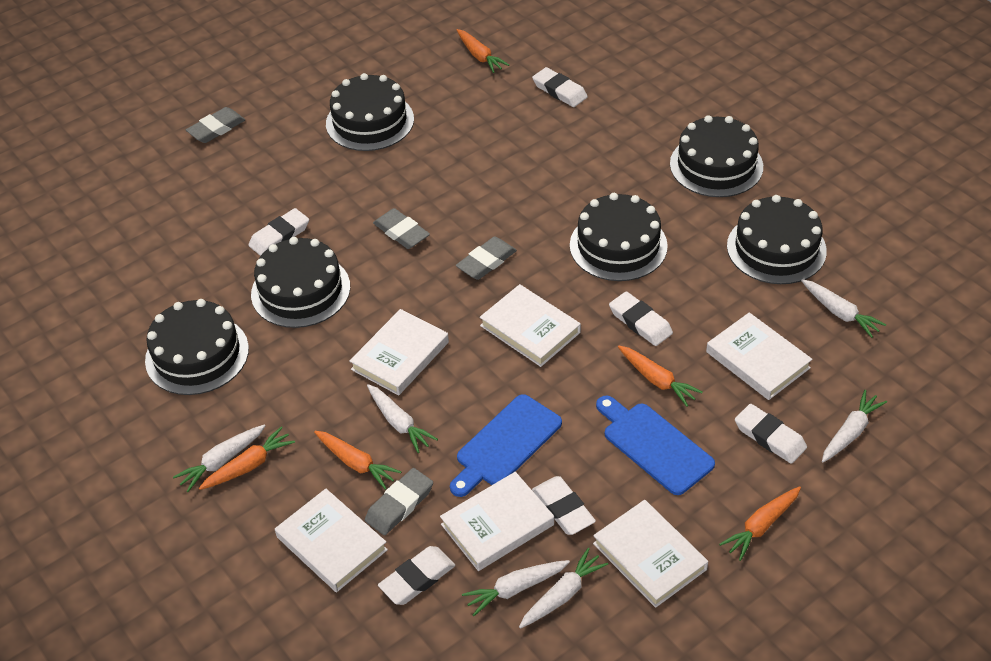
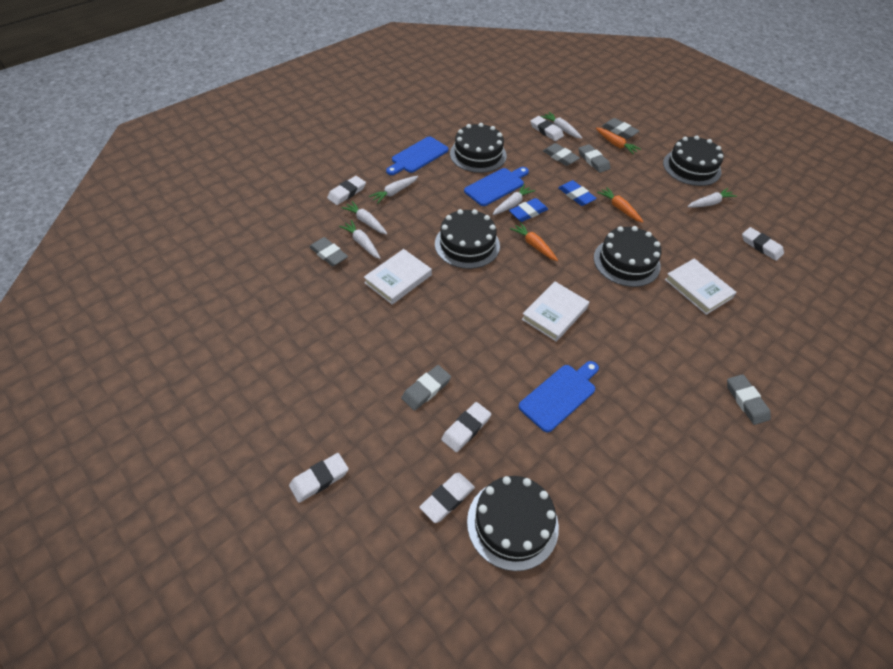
black cake: [145,299,249,395] [251,237,350,328] [326,73,414,151] [570,193,668,281] [670,115,763,197] [727,195,827,284] = 6 -> [435,209,500,269] [450,123,507,173] [467,476,559,571] [594,226,661,287] [663,136,724,186] = 5
blue cutting board: [450,394,562,497] [596,395,715,495] = 2 -> [386,136,449,175] [464,167,529,206] [519,361,599,432] = 3
blue eraser: none = 0 -> [509,198,548,222] [558,180,597,206] = 2
grey eraser: [186,107,245,143] [365,468,433,535] [373,208,430,249] [456,237,517,280] = 4 -> [309,237,348,266] [401,365,451,411] [543,143,580,166] [578,144,611,173] [602,118,639,139] [727,374,771,425] = 6
orange carrot: [199,426,295,490] [314,431,401,490] [457,29,509,73] [618,346,702,407] [719,486,801,561] = 5 -> [510,222,558,261] [596,127,641,155] [597,187,643,223] = 3
white book: [275,489,388,592] [349,309,449,396] [440,472,554,571] [480,284,581,367] [593,500,708,608] [706,312,812,400] = 6 -> [364,249,432,305] [522,282,589,342] [665,258,737,315] = 3

